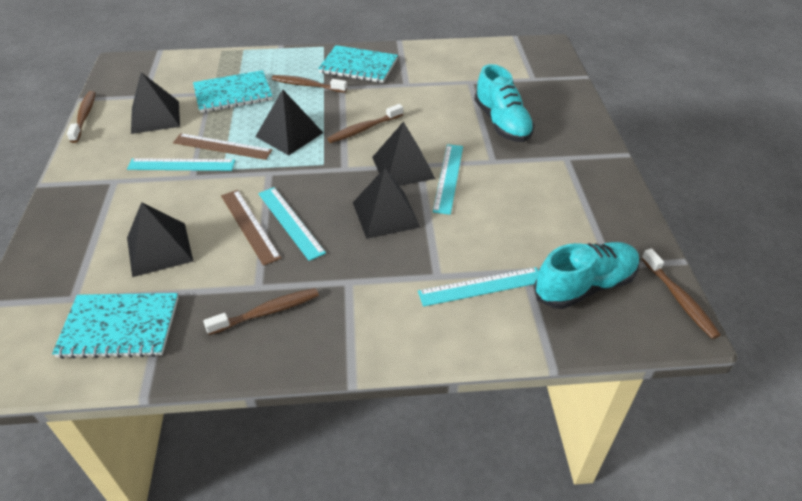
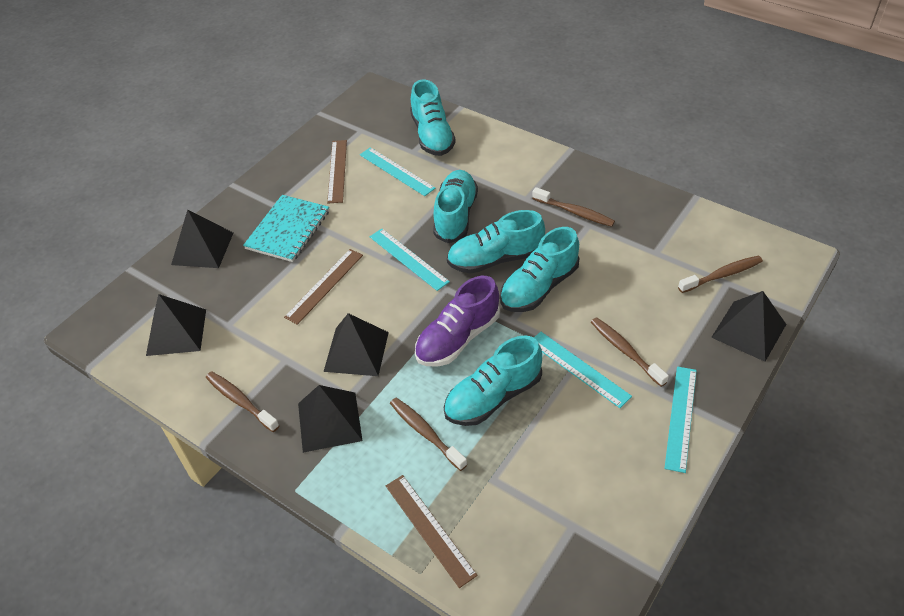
brown ruler: [173,133,272,160] [221,190,281,266] = 2 -> [284,249,363,325] [327,140,347,203] [386,475,478,588] = 3
purple shoe: none = 0 -> [415,276,500,367] = 1
turquoise notebook: [52,293,178,359] [193,70,273,113] [318,45,398,83] = 3 -> [243,195,329,262] = 1
turquoise shoe: [474,64,534,142] [534,242,640,309] = 2 -> [410,79,456,156] [433,170,478,243] [444,335,542,426] [447,210,545,274] [500,227,579,312] = 5

